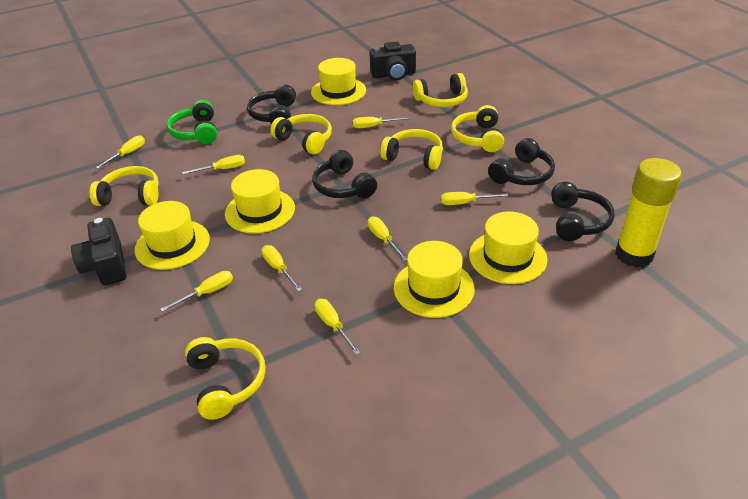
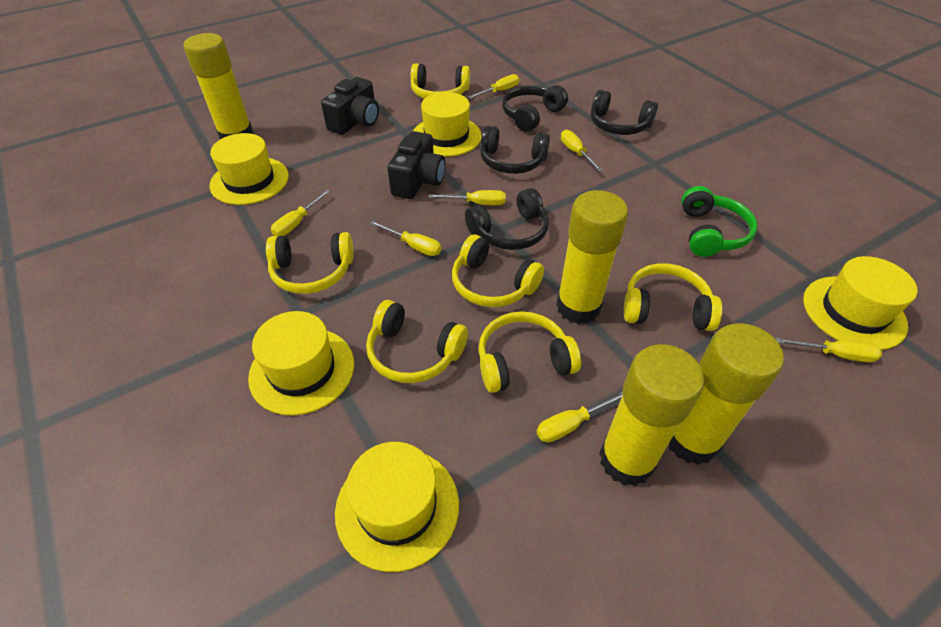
yellow glue stick: [615,158,682,268] = 1 -> [184,33,254,139] [556,190,628,324] [599,344,704,486] [669,323,784,465] = 4
yellow screwdriver: [96,135,145,169] [160,271,233,312] [182,155,245,174] [262,245,302,292] [314,299,361,355] [353,117,410,128] [368,216,407,261] [441,192,508,205] = 8 -> [271,189,330,237] [370,221,441,256] [429,190,506,205] [468,74,519,98] [536,392,623,443] [561,130,603,171] [775,338,882,362] = 7

